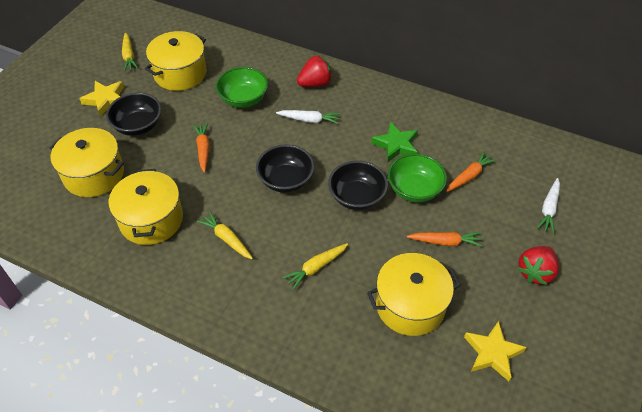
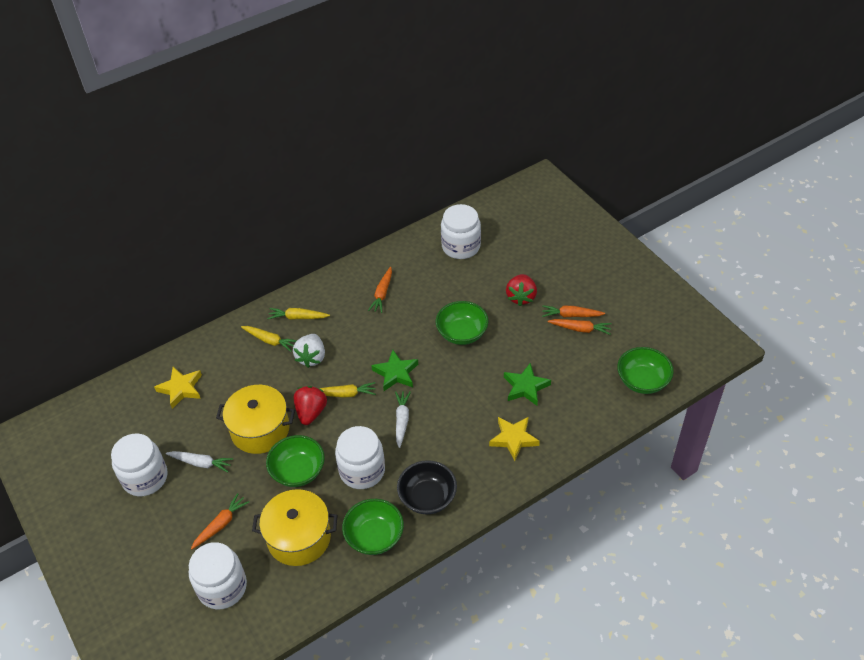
black bowl: [106,93,161,136] [256,144,314,193] [328,161,388,210] = 3 -> [397,460,457,515] = 1
green bowl: [215,67,268,108] [388,154,447,202] = 2 -> [266,435,325,487] [342,499,404,555] [436,301,488,345] [617,347,674,394] = 4
green star: [371,122,418,163] = 1 -> [371,350,418,391] [504,363,551,406] = 2
orange carrot: [193,122,210,173] [407,232,483,247] [446,151,497,192] = 3 -> [191,493,249,549] [368,267,392,313] [542,305,605,317] [548,319,612,335] = 4
white jar: none = 0 -> [111,433,168,496] [189,542,247,609] [335,426,385,489] [441,204,481,259] = 4
white strawberry: none = 0 -> [293,334,325,368] = 1
yellow pot: [49,128,124,197] [109,169,183,245] [145,31,207,91] [367,253,461,336] = 4 -> [216,385,295,454] [252,489,338,566] = 2

